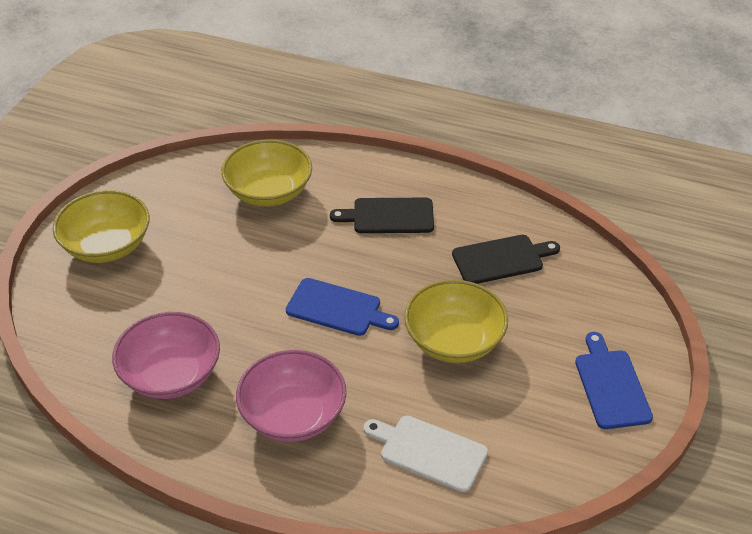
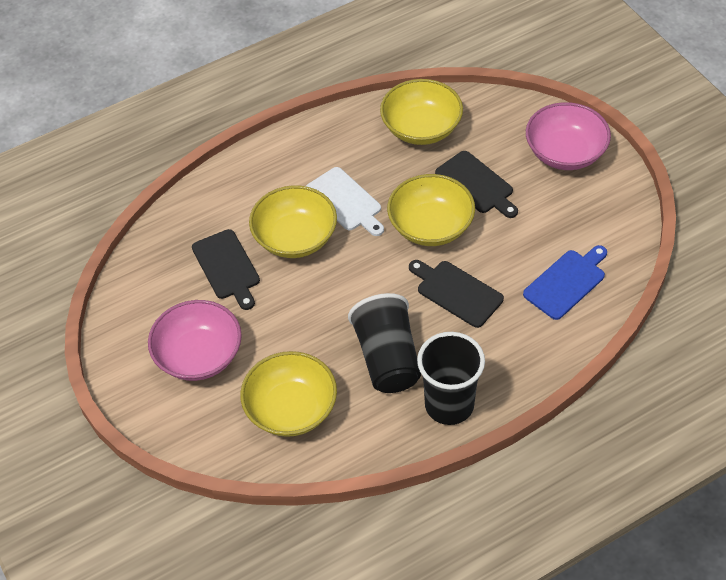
black cup: none = 0 -> [348,293,421,393] [417,332,485,425] = 2
black cutting board: [330,198,434,233] [452,235,560,284] = 2 -> [192,229,260,310] [409,260,504,328] [435,151,518,218] = 3
blue cutting board: [286,278,399,336] [575,332,653,429] = 2 -> [523,245,607,320] = 1
yellow bowl: [53,190,149,263] [221,139,312,207] [404,280,508,363] = 3 -> [240,351,337,437] [249,185,337,258] [380,79,463,145] [387,174,475,246] = 4

